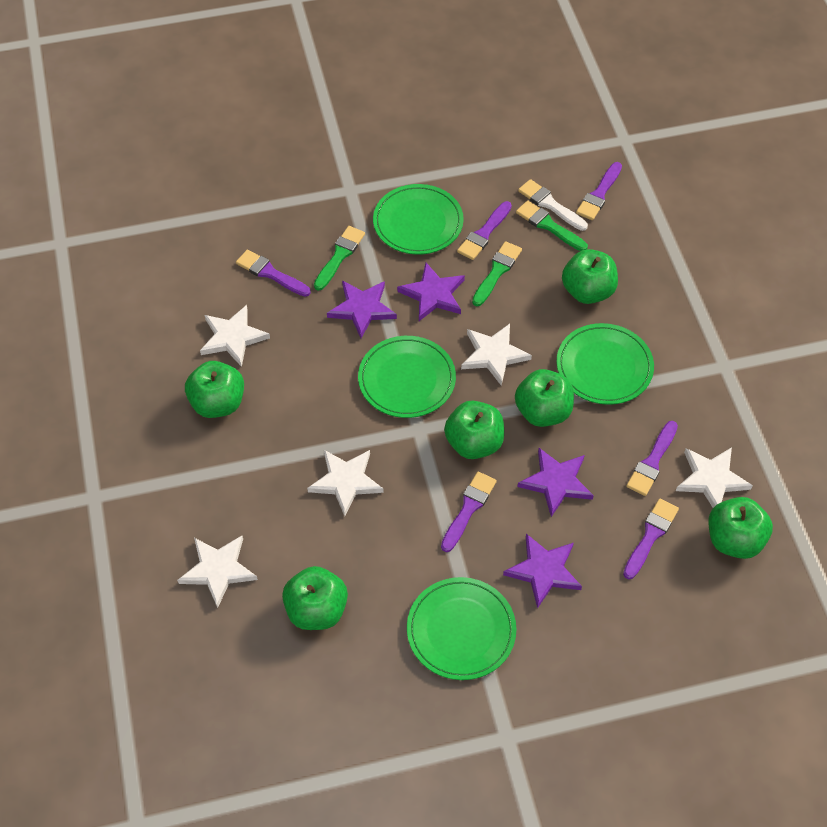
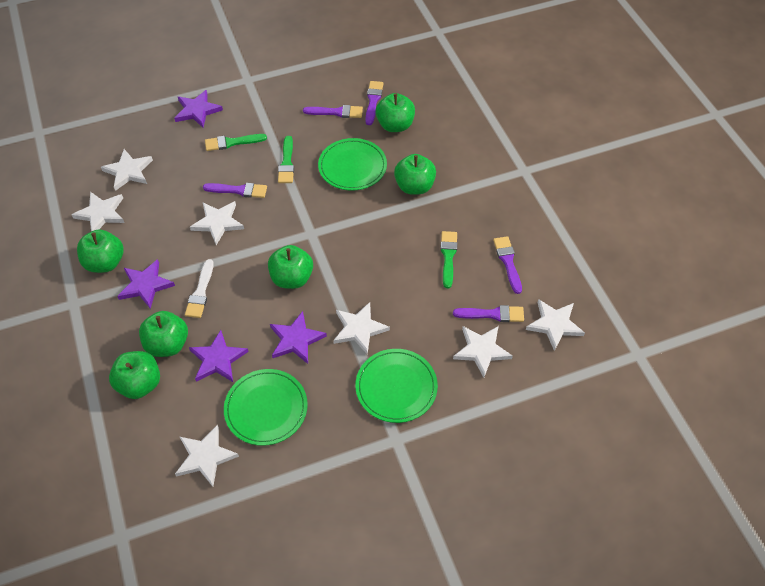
green plate: [358,336,456,418] [373,184,464,255] [407,577,516,680] [556,323,654,405] = 4 -> [224,369,308,446] [318,138,387,191] [355,349,438,423] = 3
purple brush: [236,250,311,297] [441,472,497,552] [457,201,512,260] [576,162,622,220] [623,499,679,579] [626,421,678,496] = 6 -> [203,183,267,198] [303,105,363,118] [365,81,384,125] [453,305,524,322] [493,236,522,294] = 5
white star: [177,536,258,608] [200,305,270,367] [307,450,384,516] [461,324,532,386] [676,447,753,508] = 5 -> [71,192,124,231] [101,149,153,191] [175,425,239,487] [190,201,244,245] [333,302,390,354] [453,326,513,378] [526,299,585,351] = 7

